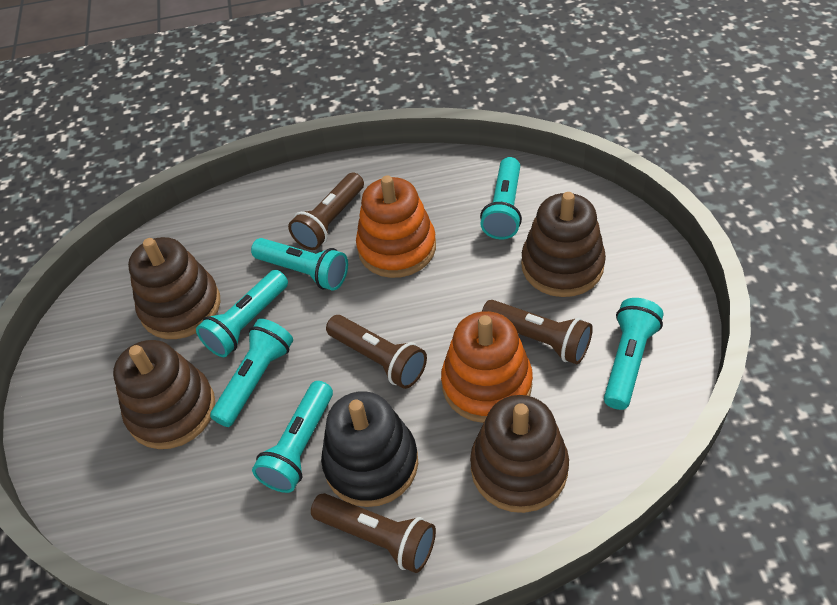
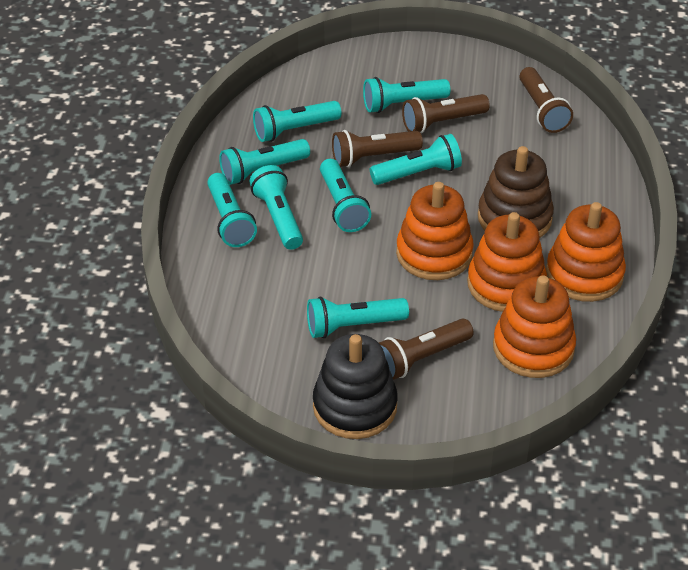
brown stacking toy: [113,340,215,449] [128,237,221,339] [470,395,569,513] [521,192,606,297] = 4 -> [478,146,554,238] = 1
orange stacking toy: [356,175,436,278] [441,311,533,423] = 2 -> [396,182,474,280] [467,212,547,312] [493,275,576,378] [546,202,626,302] = 4
turquoise flashlight: [196,270,288,357] [210,319,293,427] [251,238,348,291] [252,381,333,493] [480,157,522,239] [604,298,663,410] = 6 -> [207,173,257,247] [219,139,310,185] [249,165,303,250] [253,101,342,142] [307,297,409,338] [320,159,371,232] [363,77,450,113] [370,134,462,185] = 8

